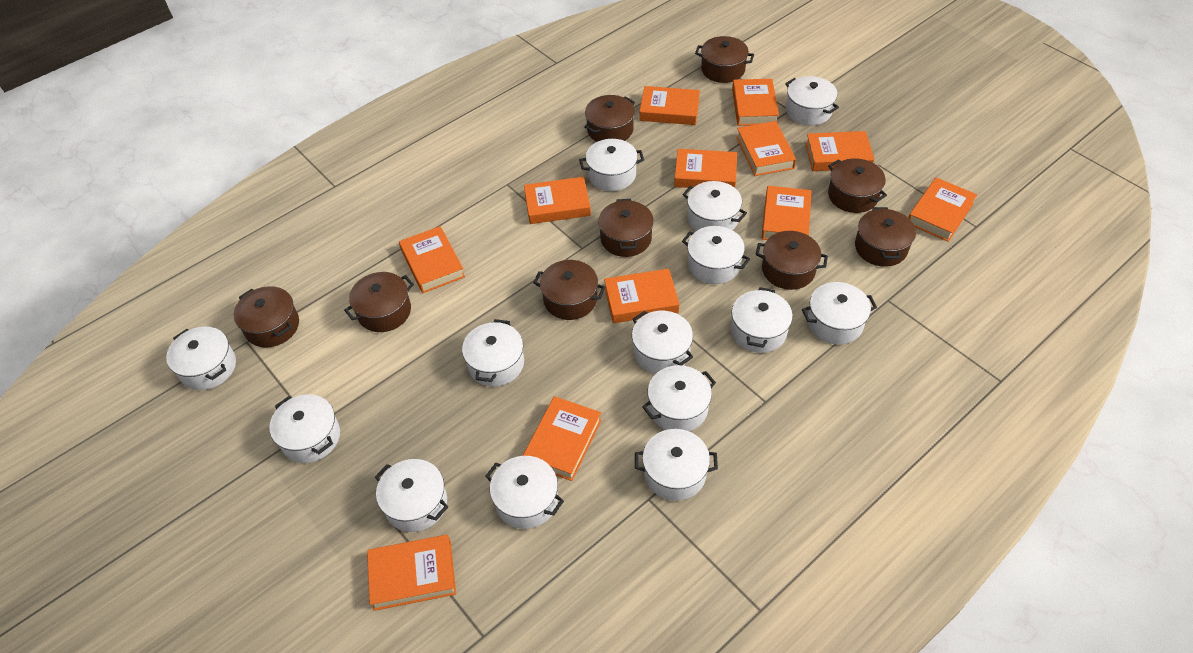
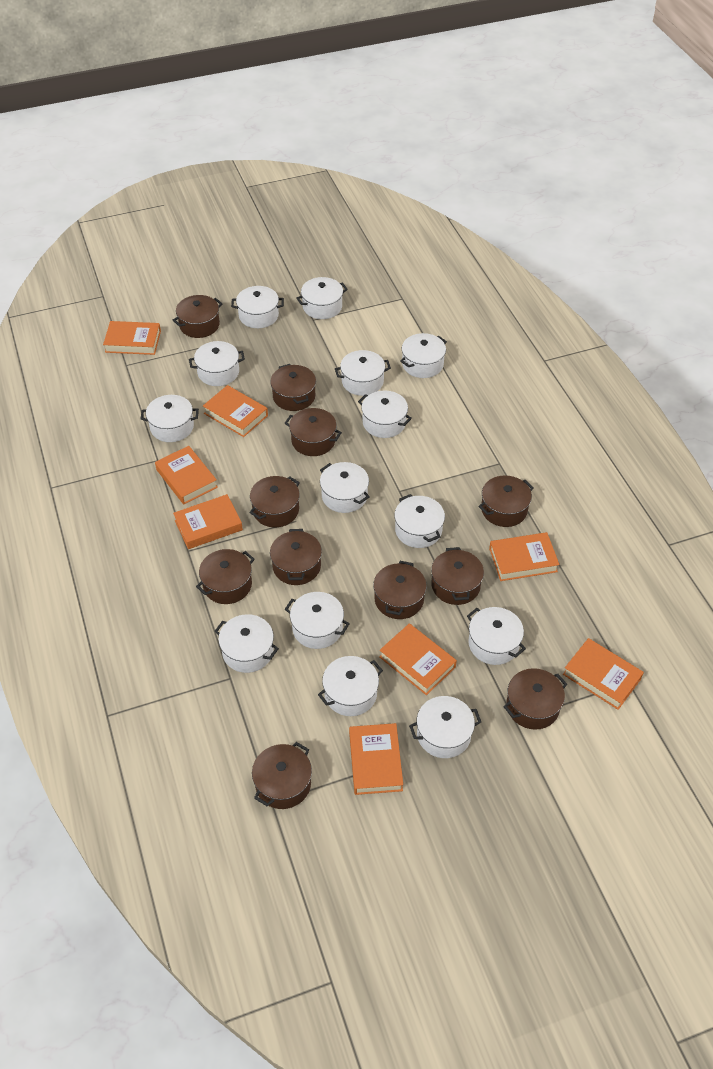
brown pot: [234,286,299,348] [344,272,414,332] [533,260,605,320] [584,95,635,142] [598,199,654,257] [695,36,754,83] [756,231,828,290] [828,158,887,213] [855,207,916,267] = 9 -> [173,295,222,338] [196,549,255,604] [250,476,300,527] [252,742,312,809] [270,364,316,411] [270,529,322,585] [285,408,342,456] [373,561,427,619] [431,547,484,605] [478,475,534,527] [503,668,567,730] = 11
orange book: [367,535,456,611] [399,226,465,293] [523,396,601,481] [524,177,591,224] [604,269,679,323] [639,86,700,125] [674,149,737,188] [732,79,779,126] [736,121,796,176] [762,186,811,240] [805,131,874,171] [908,178,977,242] = 12 -> [103,321,161,355] [155,446,218,504] [173,494,243,549] [203,385,268,437] [349,723,403,795] [379,623,457,695] [489,532,560,581] [563,638,644,710] = 8

